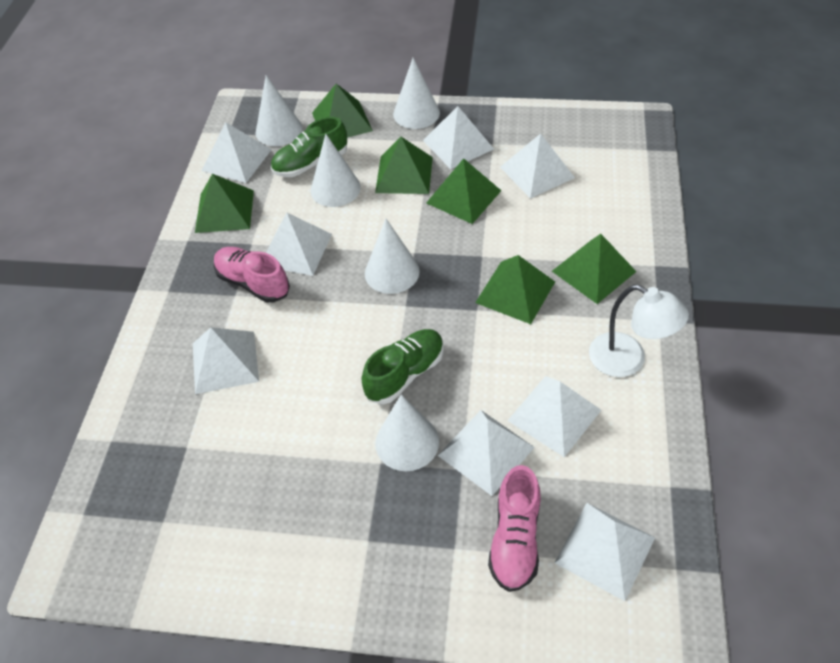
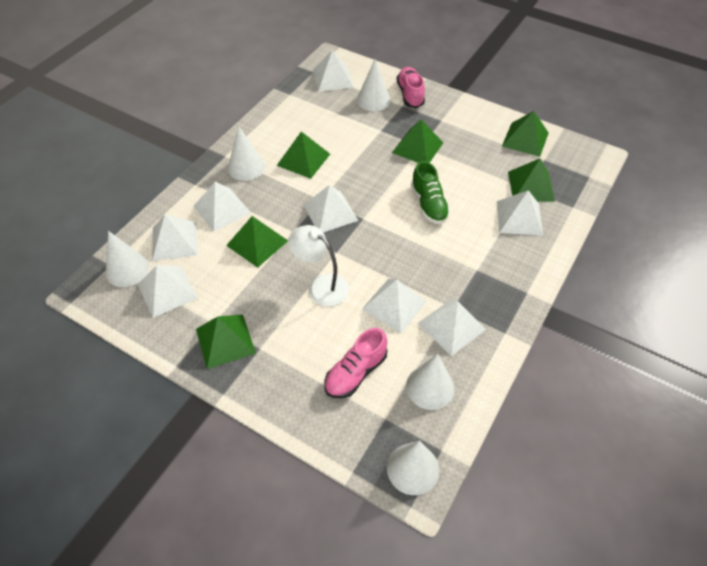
green shoe: [271,117,347,177] [361,329,443,404] = 2 -> [411,161,450,224] = 1

